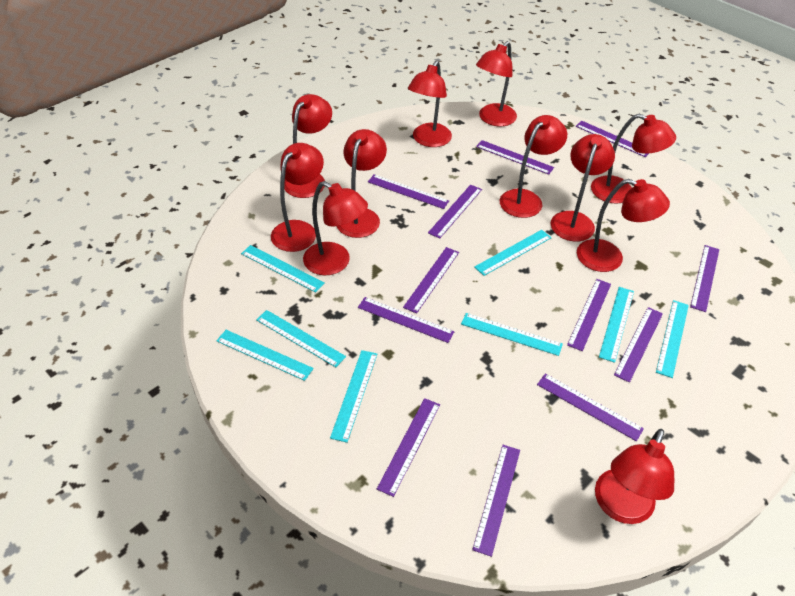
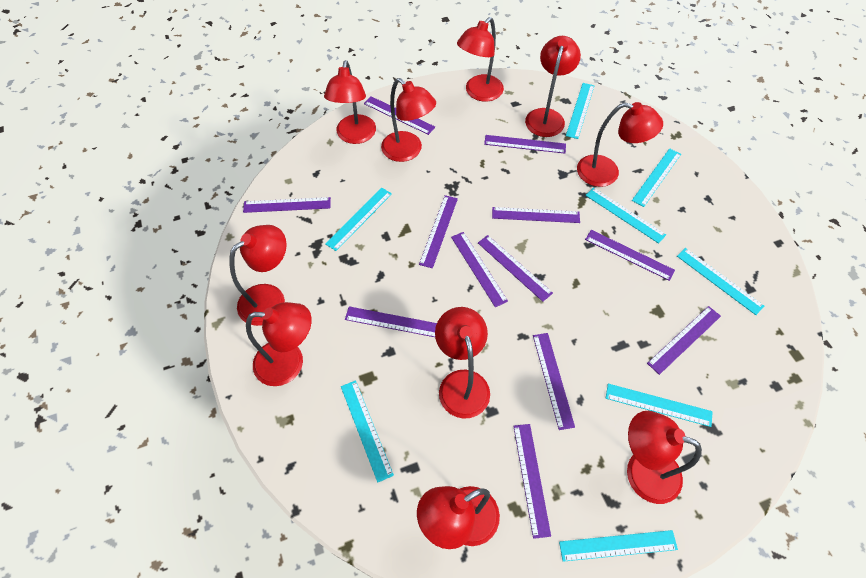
red lamp: [271,143,324,252] [284,94,332,198] [303,181,368,275] [337,129,387,238] [408,61,452,147] [476,41,517,126] [500,115,567,218] [551,134,615,242] [577,179,670,272] [591,114,676,204] [595,429,674,524] = 11 -> [229,225,287,326] [246,302,312,386] [324,60,376,144] [381,78,436,162] [417,486,500,549] [435,307,490,419] [457,17,504,102] [525,36,581,137] [577,102,663,187] [627,411,702,504] = 10

